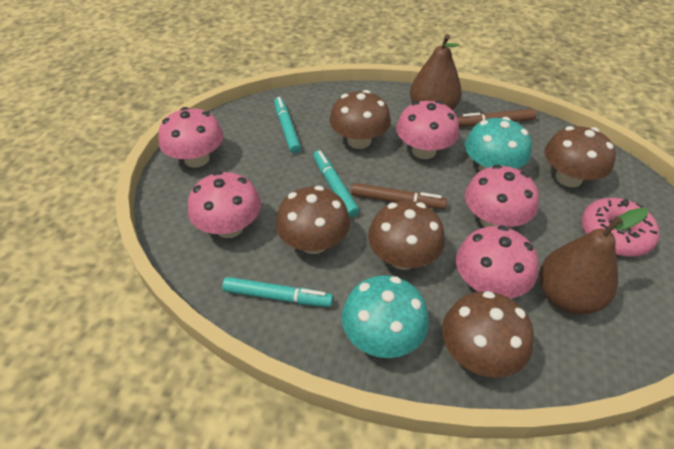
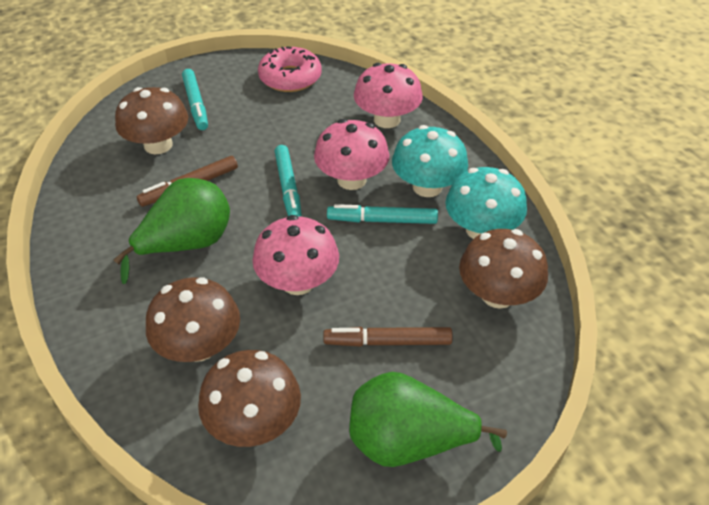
brown mushroom: [276,186,350,254] [330,90,391,149] [368,201,445,270] [442,291,534,378] [544,126,616,187] = 5 -> [115,87,188,154] [146,277,240,362] [198,350,301,447] [459,229,548,309] = 4
brown pear: [410,34,462,110] [539,208,648,314] = 2 -> none = 0
green pear: none = 0 -> [114,178,230,284] [349,372,507,467] = 2
pink mushroom: [158,107,223,168] [188,171,261,238] [396,100,459,159] [456,225,539,298] [465,165,539,227] = 5 -> [252,215,339,295] [314,119,390,190] [354,63,423,128] = 3

